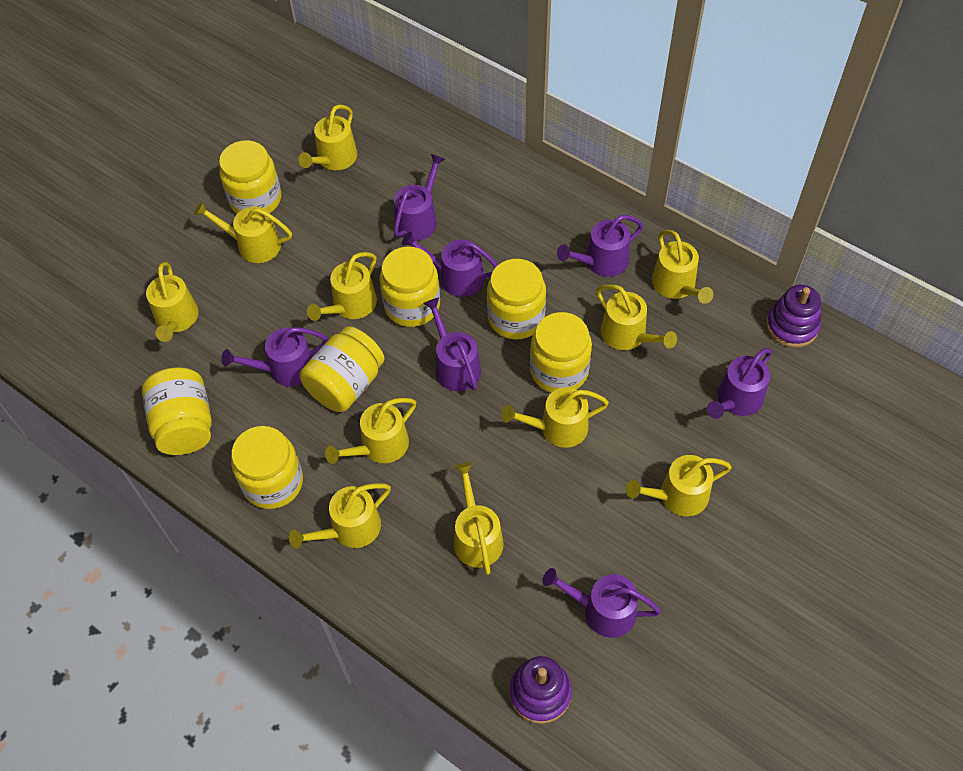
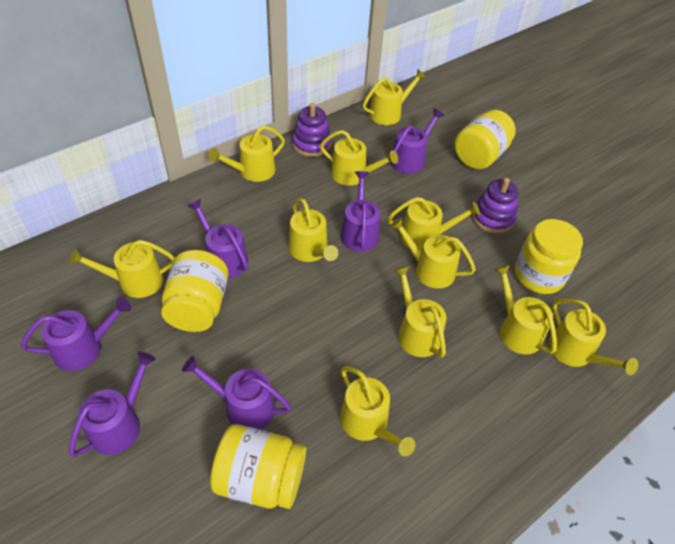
purple watering can: [222,327,328,387] [394,154,445,241] [402,232,498,297] [423,298,481,391] [542,568,661,638] [557,215,643,277] [707,348,772,419] = 7 -> [21,297,131,371] [69,352,156,457] [182,356,291,430] [188,199,248,278] [341,171,380,252] [391,108,444,174] = 6
yellow jar: [142,367,212,455] [219,140,281,214] [231,426,303,509] [300,326,384,412] [379,247,440,327] [487,259,546,340] [530,312,592,393] = 7 -> [161,250,229,332] [210,424,306,509] [454,110,516,170] [515,219,583,294] = 4

